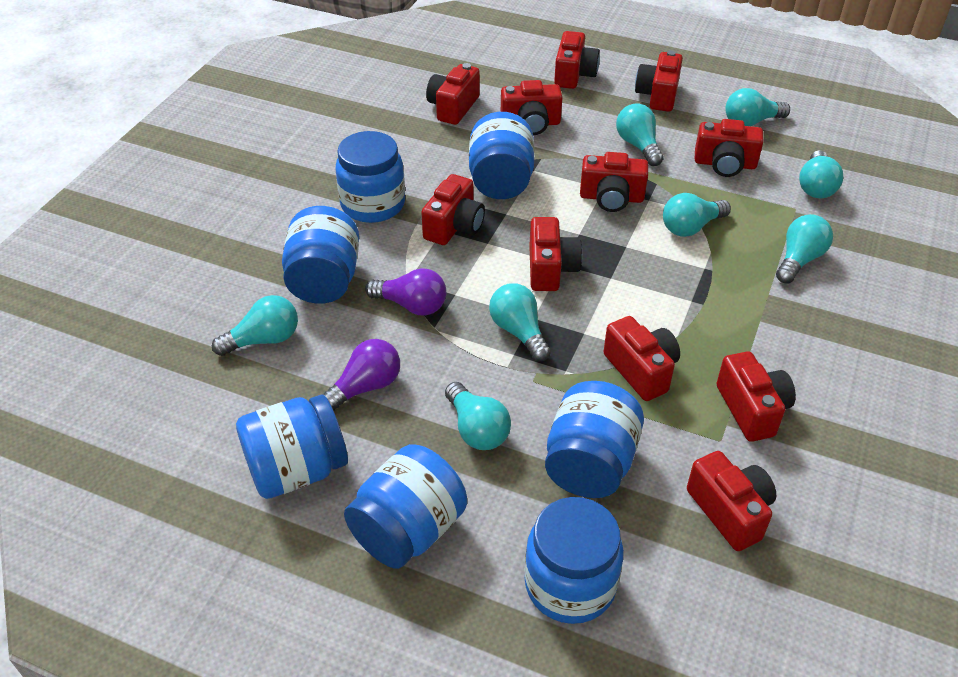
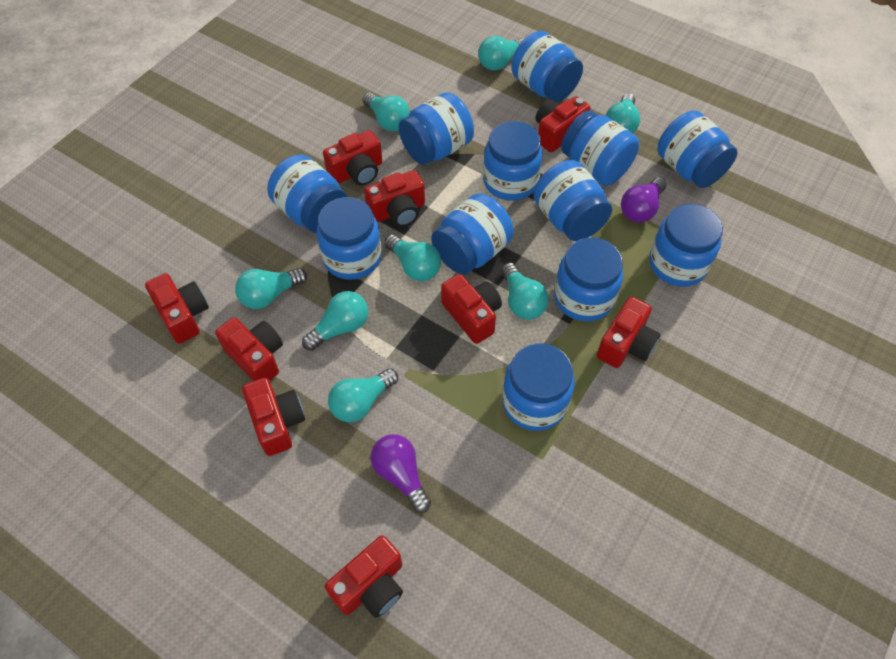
blue jar: [236,395,348,499] [282,206,359,304] [335,131,405,223] [344,444,467,569] [469,112,535,199] [524,497,624,624] [545,381,644,498] = 7 -> [267,154,347,233] [317,197,382,280] [399,92,474,165] [431,193,514,275] [483,121,543,201] [502,343,575,431] [511,31,583,102] [533,160,612,241] [554,237,623,322] [561,110,639,186] [649,204,723,287] [657,110,738,188] = 12
red camera: [421,174,485,245] [426,63,480,125] [501,80,562,135] [529,217,582,291] [554,31,600,89] [580,152,648,212] [603,316,680,401] [635,50,683,112] [687,451,776,551] [695,119,763,177] [717,351,796,442] = 11 -> [145,273,209,344] [215,318,283,381] [242,378,305,456] [323,130,382,186] [325,535,403,618] [364,170,425,227] [441,274,502,344] [536,96,590,152] [597,296,660,368] = 9

